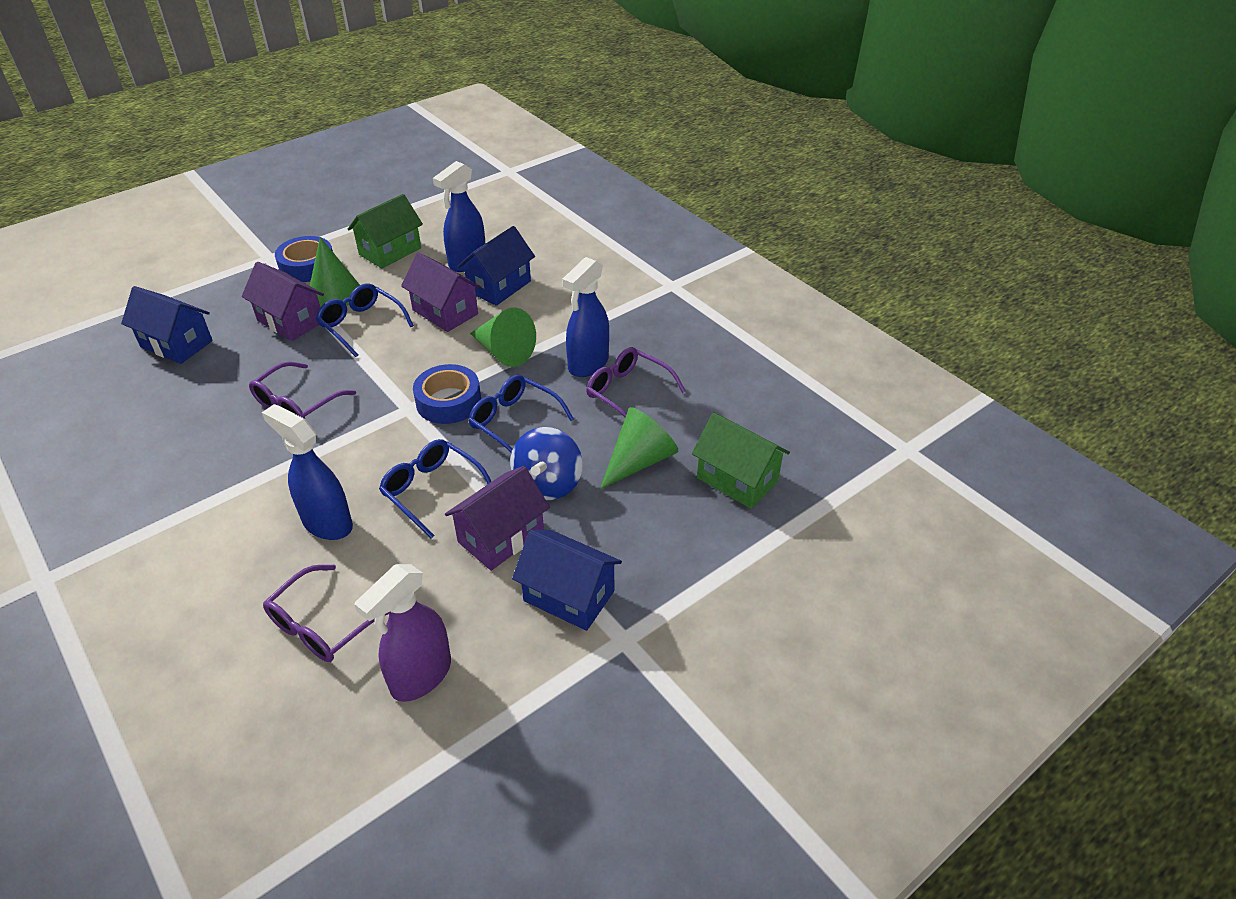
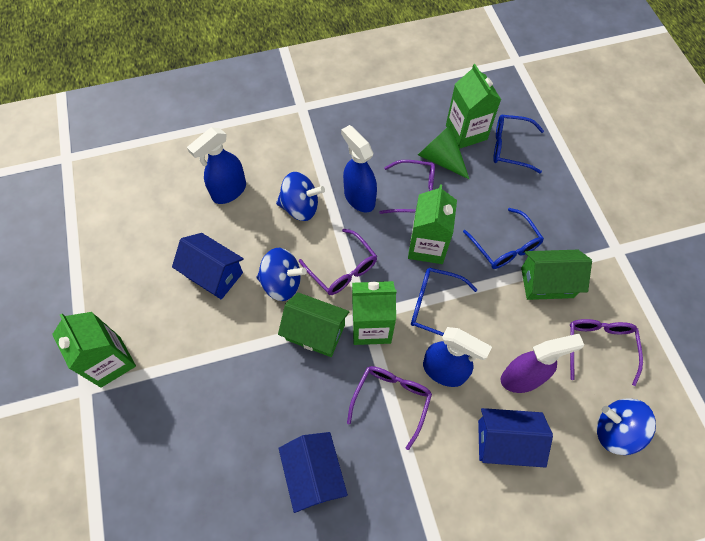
blue spinning top: [510,427,582,500] = 1 -> [256,248,307,301] [276,172,325,221] [597,399,656,455] = 3
blue tape: [275,236,333,282] [413,364,481,424] = 2 -> none = 0
green carton: none = 0 -> [52,312,136,388] [352,281,397,345] [408,184,457,264] [446,64,501,149] = 4
green cone: [310,237,360,307] [470,308,536,367] [600,407,678,489] = 3 -> [418,124,469,179] = 1
purple glasses: [249,361,356,419] [263,565,389,662] [586,347,686,417] = 3 -> [299,229,377,295] [347,366,432,450] [379,160,435,214] [570,319,643,386] = 4
purple house: [242,262,324,341] [401,252,481,332] [445,466,550,571] = 3 -> none = 0

